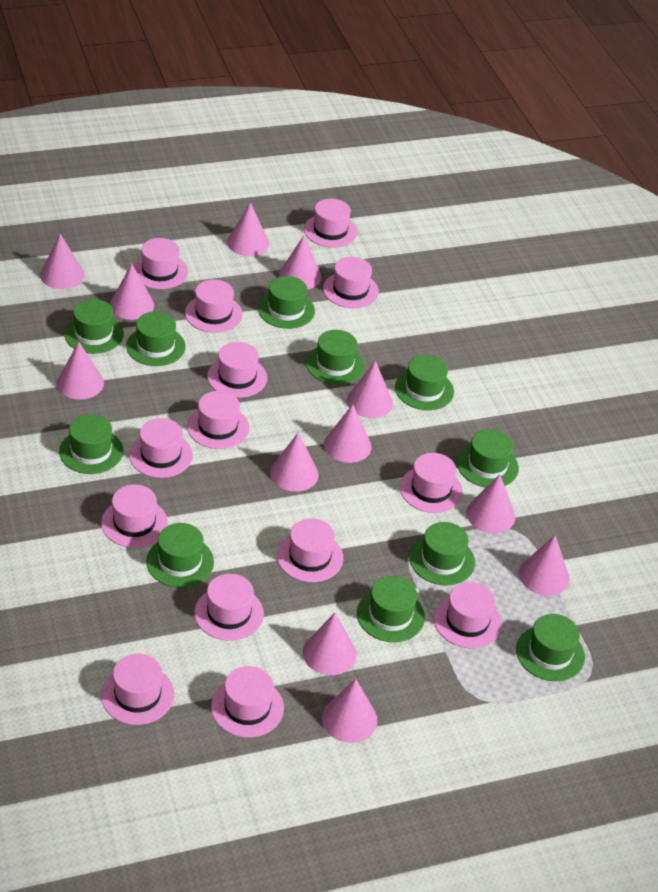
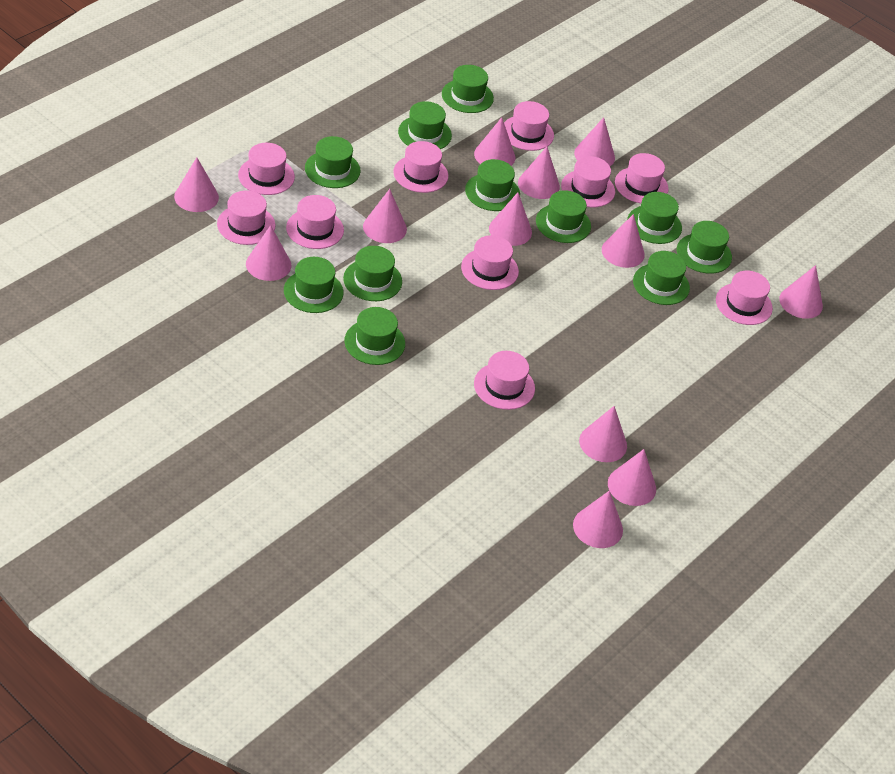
pink hat: [101,485,168,548] [101,654,174,725] [129,418,193,478] [133,238,188,289] [185,280,243,333] [187,391,249,449] [194,574,264,641] [207,342,267,398] [211,666,284,738] [277,518,344,582] [304,199,357,248] [323,257,379,308] [400,453,463,513] [434,582,502,648] = 14 -> [217,190,275,245] [238,143,295,195] [286,195,344,249] [393,141,448,193] [461,235,519,290] [474,351,535,410] [504,101,554,151] [561,156,615,207] [615,153,669,203] [716,271,773,325] = 10

